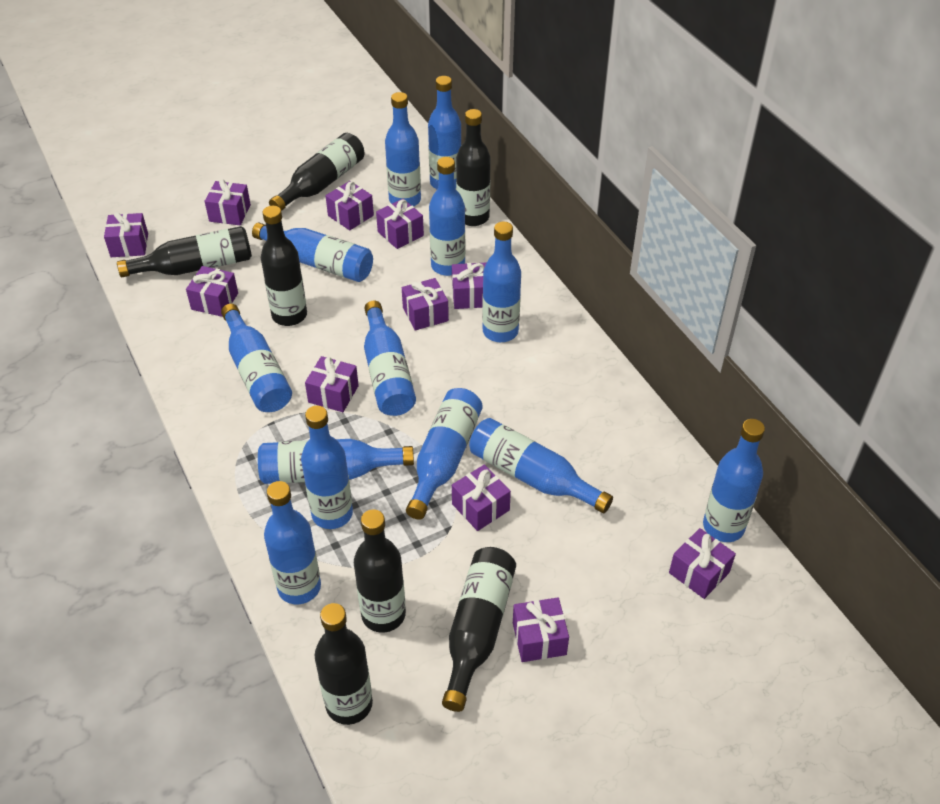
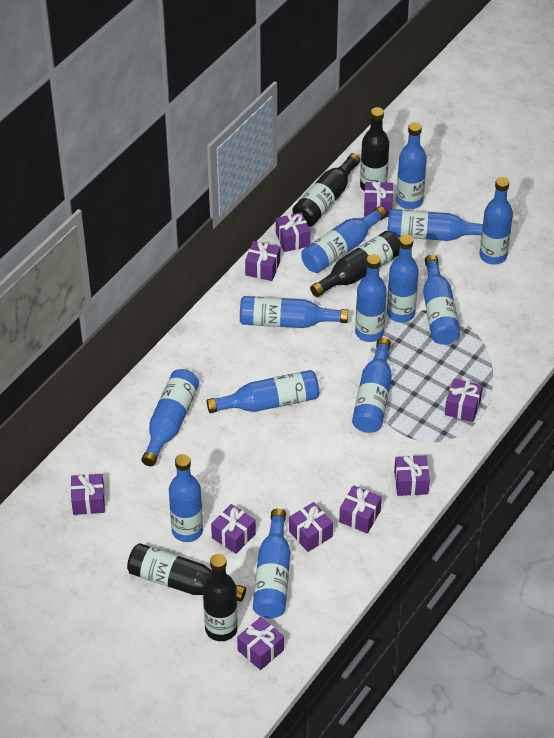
black bottle: [117,226,252,277] [261,206,307,326] [269,133,365,211] [315,603,373,725] [354,509,406,633] [442,547,516,712] [456,109,491,226] = 7 -> [127,543,246,602] [203,554,238,641] [292,153,361,227] [310,231,400,297] [360,107,389,192] = 5
purple gift: [104,212,148,257] [186,266,238,317] [205,179,251,225] [305,356,359,412] [325,181,374,230] [376,199,424,249] [402,278,449,331] [452,263,486,309] [452,465,511,531] [513,597,569,662] [669,528,736,599] = 11 -> [71,474,105,515] [211,504,256,554] [237,617,284,670] [245,241,280,281] [276,212,310,252] [289,502,333,552] [339,485,382,534] [364,181,393,217] [394,455,430,496] [445,378,483,422] = 10

